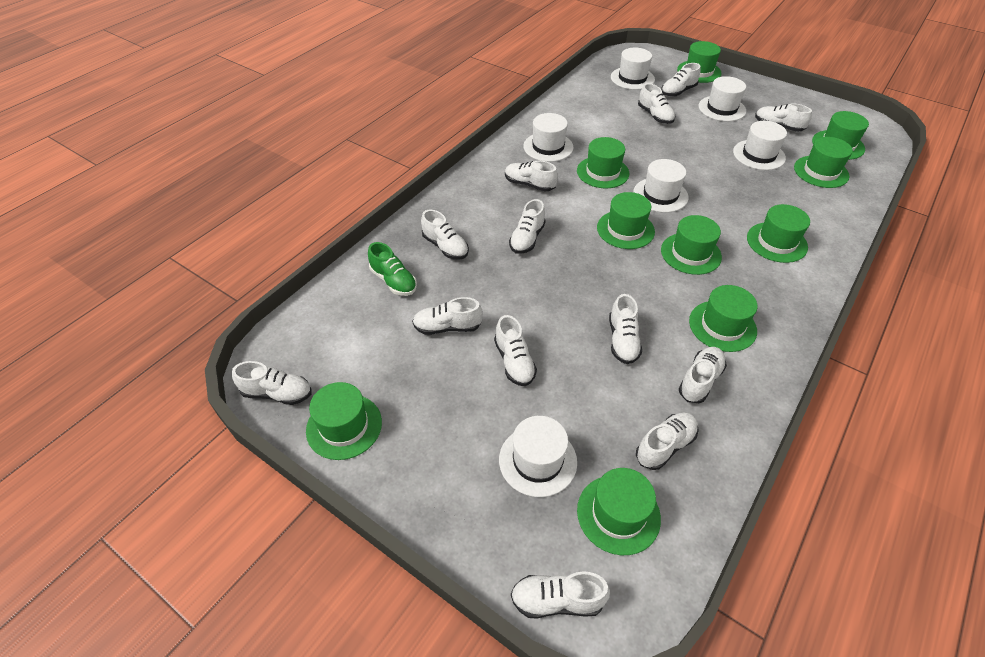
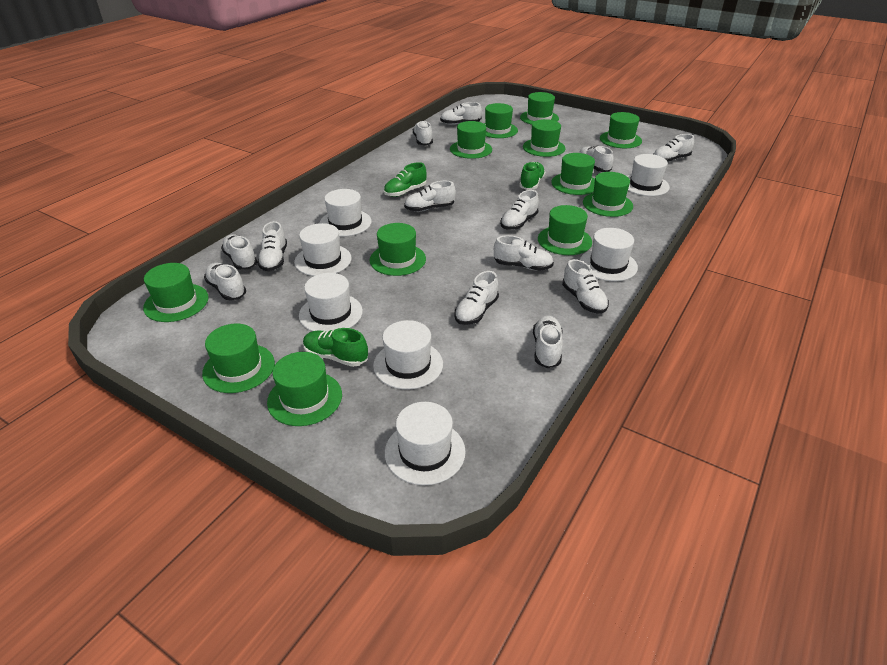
green hat: [306,382,382,460] [577,137,629,188] [577,468,661,555] [597,192,655,249] [661,215,722,275] [677,41,722,83] [689,285,758,352] [747,204,810,263] [794,137,853,188] [812,111,869,160] = 10 -> [143,263,209,322] [202,324,275,393] [267,352,342,426] [370,223,426,276] [450,121,492,159] [484,103,518,138] [520,92,559,125] [523,119,566,157] [538,205,592,255] [551,153,595,195] [583,172,633,217] [600,112,642,148] = 12
green shoe: [368,242,417,296] = 1 -> [303,328,368,367] [384,162,427,197] [519,162,546,190] = 3
white hat: [499,416,577,497] [523,113,574,162] [611,48,655,90] [633,159,689,213] [698,76,746,121] [733,121,787,170] = 6 -> [294,223,352,276] [299,273,363,331] [320,189,372,237] [373,320,443,390] [385,402,466,485] [580,228,638,281] [627,154,670,196] = 7

